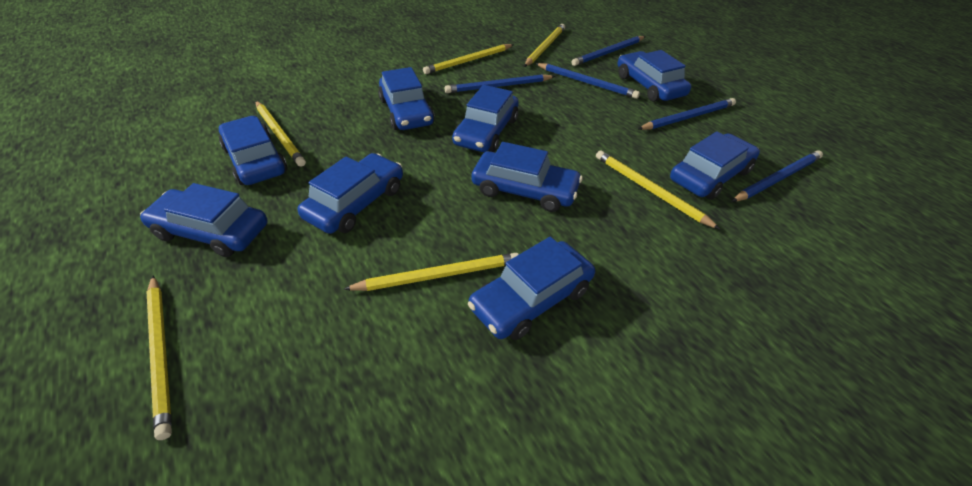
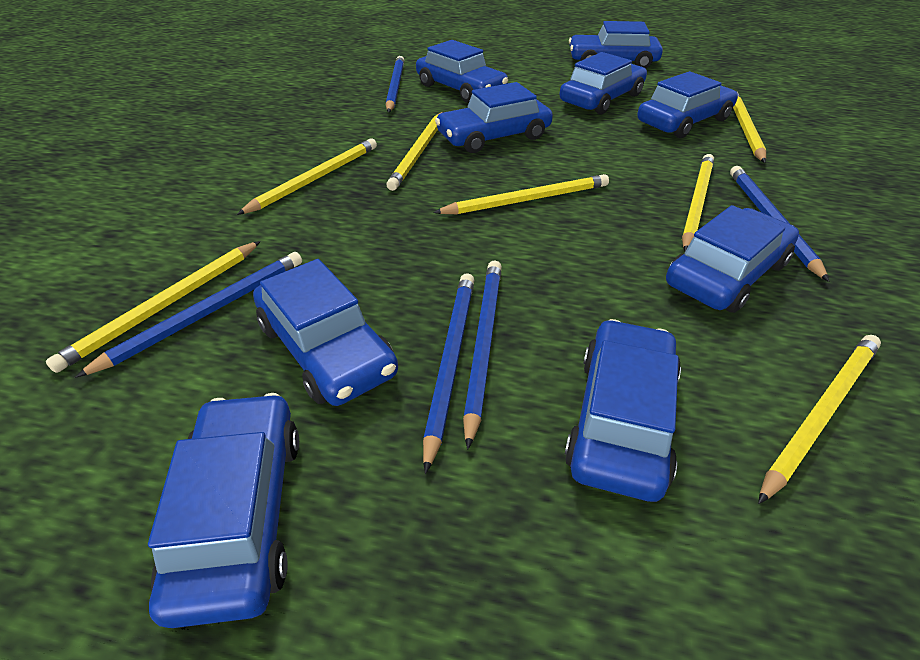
yellow pencil: [147,276,172,440] [255,101,306,167] [343,253,519,291] [423,44,514,74] [524,24,565,67] [596,150,721,230] = 6 -> [46,241,261,373] [237,139,377,215] [386,112,443,191] [433,174,609,214] [682,154,714,251] [733,91,766,163] [758,335,881,504] = 7

